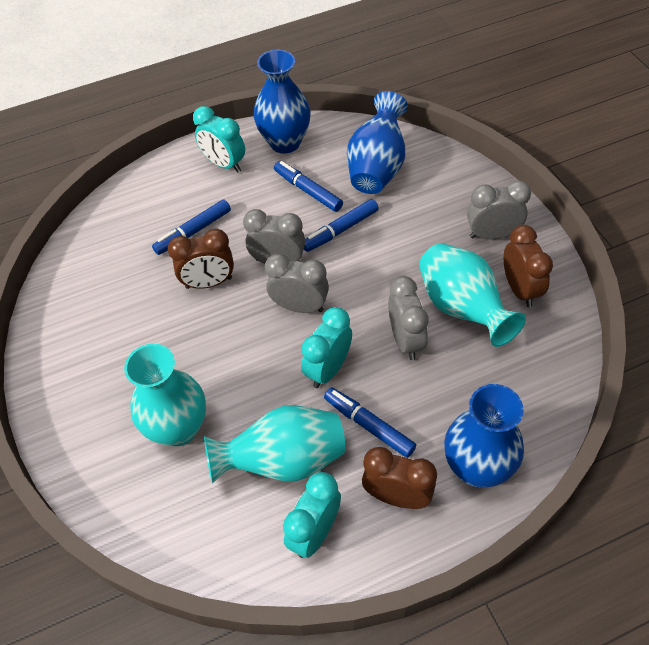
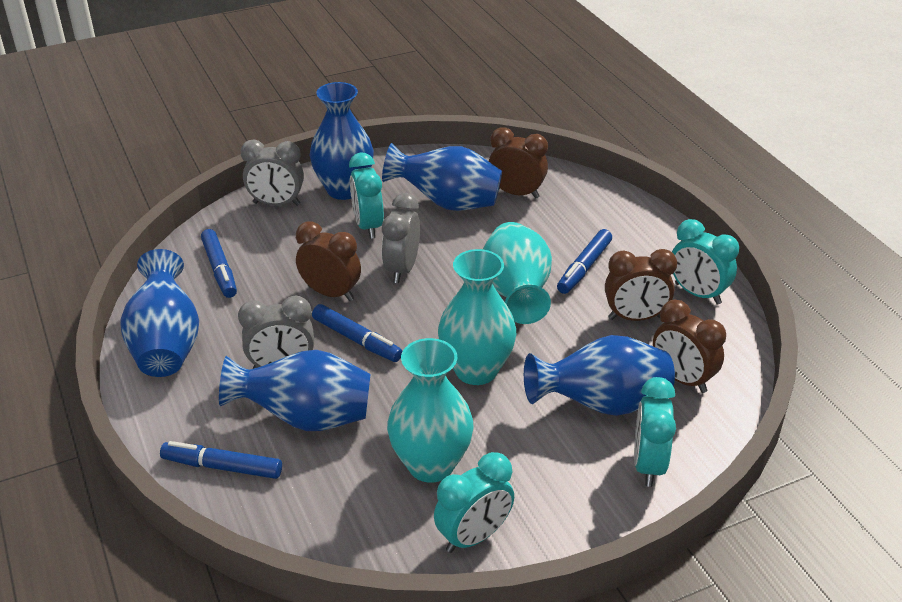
blue vase: [254,49,311,154] [347,91,408,194] [444,384,524,488] = 3 -> [120,249,199,377] [219,350,371,431] [310,82,374,200] [382,143,502,211] [524,335,675,416] = 5
brown clock: [168,229,234,289] [362,447,437,509] [504,225,553,307] = 3 -> [296,221,361,301] [489,127,548,198] [605,249,677,321] [653,300,726,393] = 4
grey clock: [243,209,305,264] [265,254,329,313] [388,276,429,360] [467,181,531,239] = 4 -> [238,296,314,369] [240,139,304,206] [382,193,420,283] = 3
turquoise clock: [193,106,245,173] [283,472,341,558] [301,307,352,388] = 3 -> [349,152,384,239] [434,452,514,553] [634,377,676,487] [672,219,739,305] = 4

